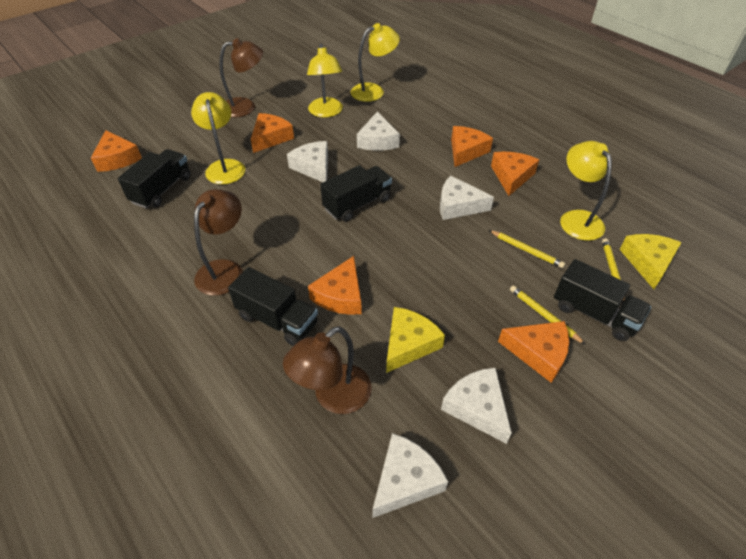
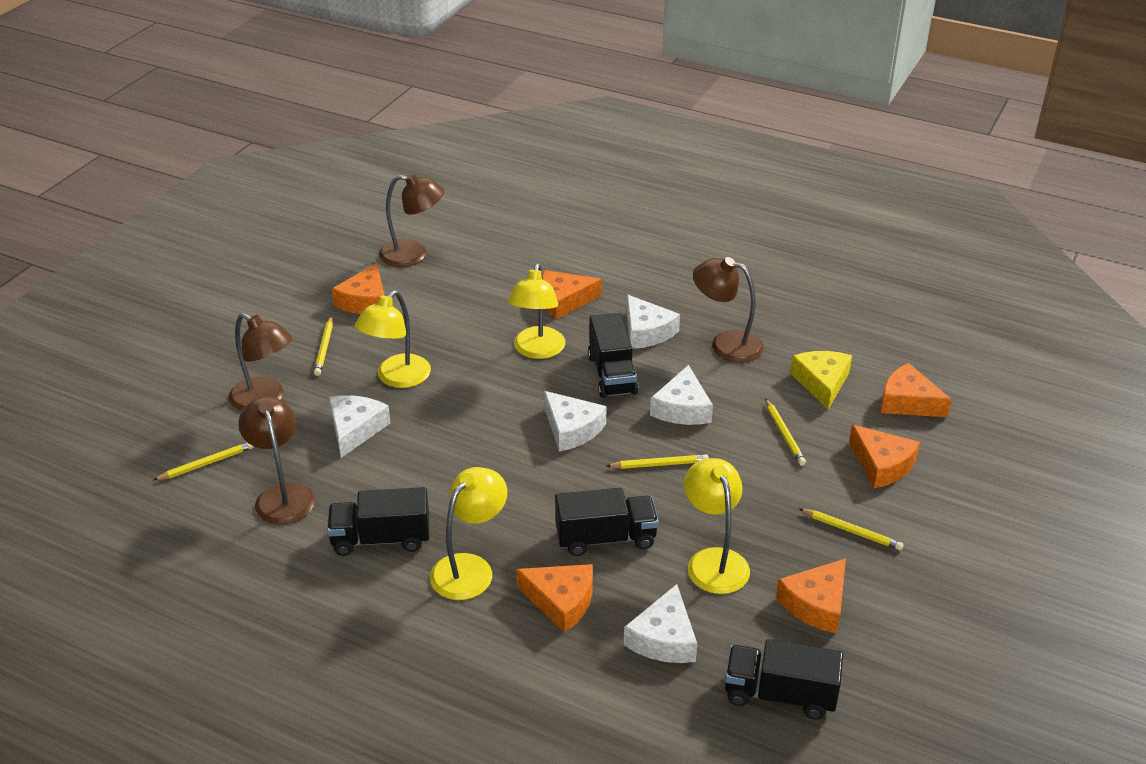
brown lamp: [194,189,242,296] [219,38,263,117] [283,326,372,414] = 3 -> [228,313,292,411] [238,396,315,525] [379,173,444,267] [693,257,764,363] = 4
yellow cheese: [386,307,445,373] [619,234,682,289] = 2 -> [790,351,852,410] = 1
yellow pencil: [489,230,565,268] [510,285,586,345] [602,238,625,302] = 3 -> [154,442,254,480] [314,316,333,376] [607,454,709,469] [765,398,806,466] [800,509,903,550] = 5

